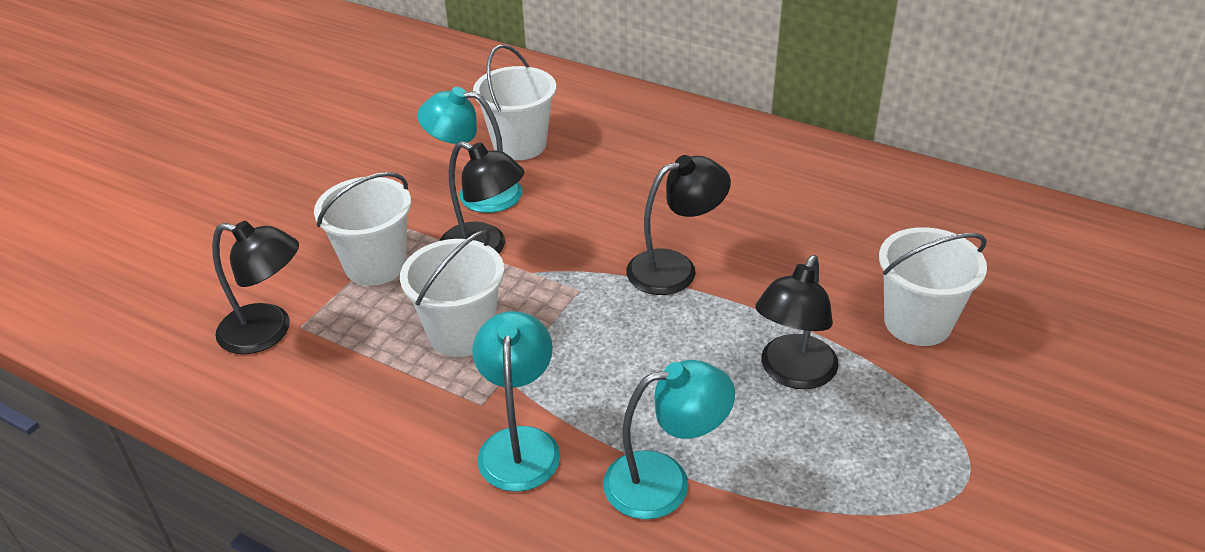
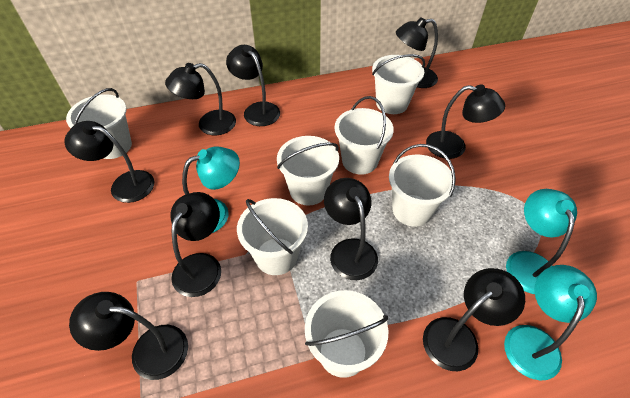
black lamp: [212,221,299,354] [440,141,524,254] [626,155,731,295] [755,255,839,389] = 4 -> [65,121,154,203] [69,292,188,380] [165,63,236,136] [170,192,221,297] [226,45,280,126] [324,178,378,280] [396,17,438,88] [423,268,525,371] [426,85,505,159] = 9
white bucket: [314,172,411,286] [400,230,504,357] [473,44,556,160] [879,227,987,346] = 4 -> [66,88,132,159] [237,198,308,275] [277,136,339,206] [305,290,388,378] [335,96,394,175] [372,54,425,114] [389,144,456,227] = 7

